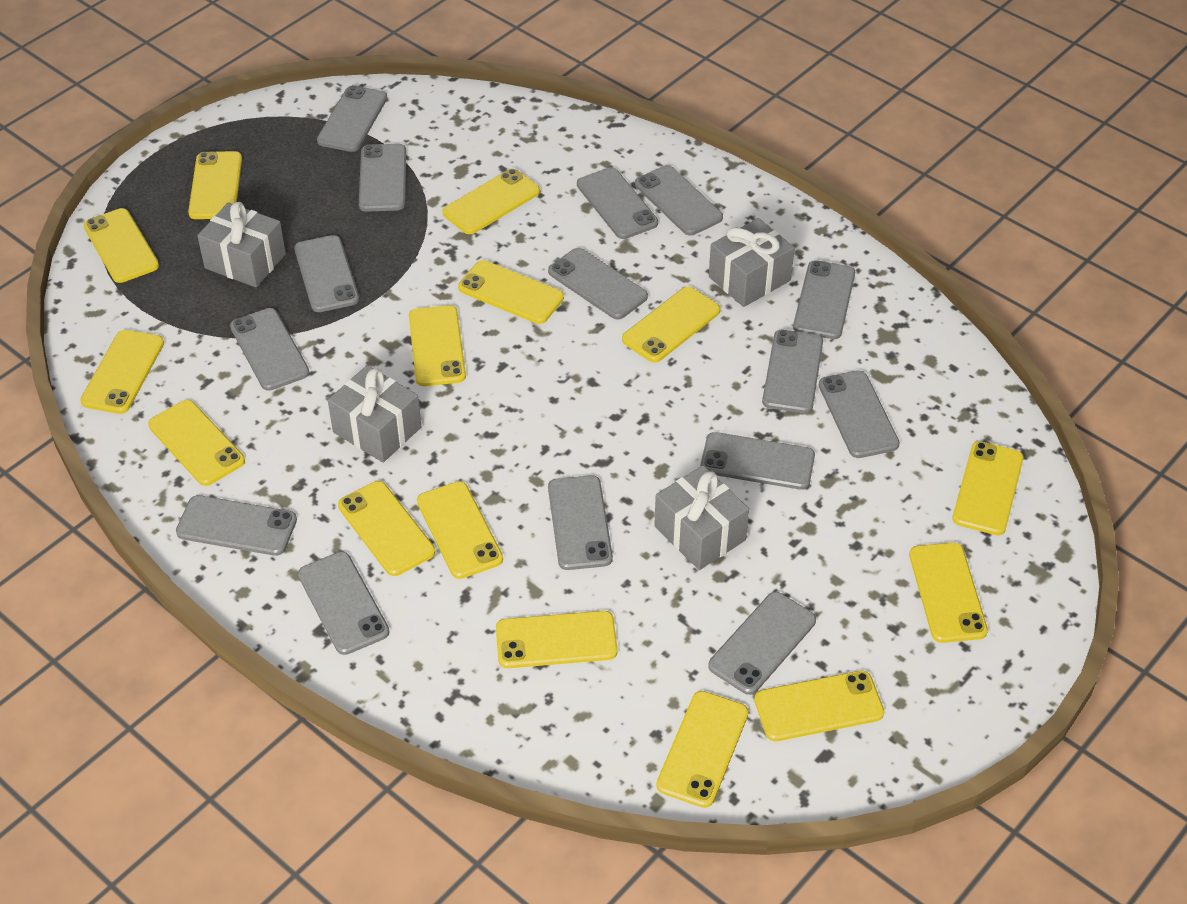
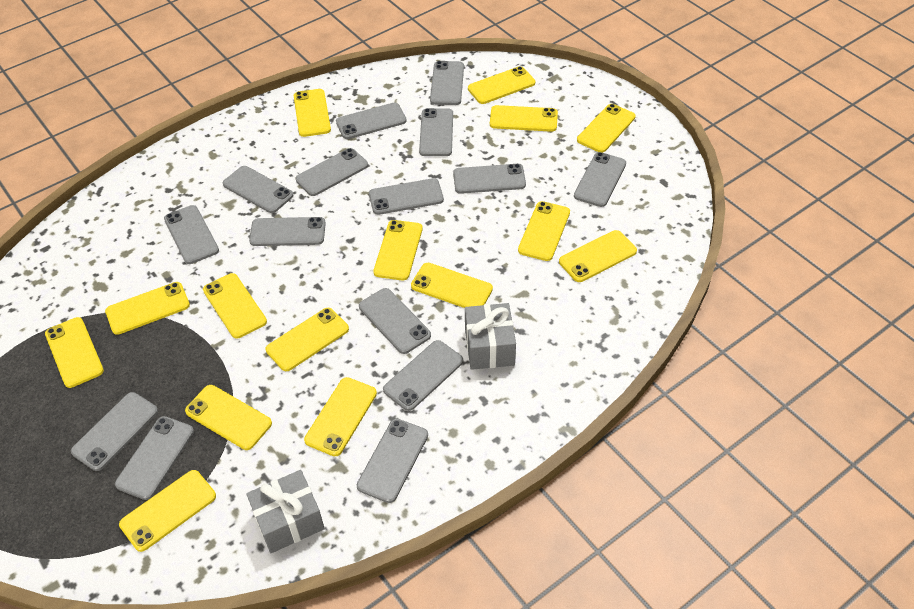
grey gift: [197,202,286,287] [328,365,421,463] [654,466,749,570] [709,218,795,307] = 4 -> [246,470,325,553] [465,303,516,370] = 2

